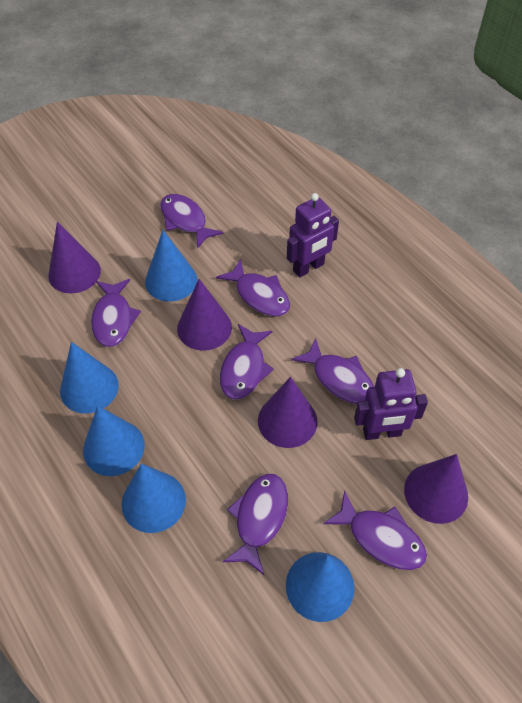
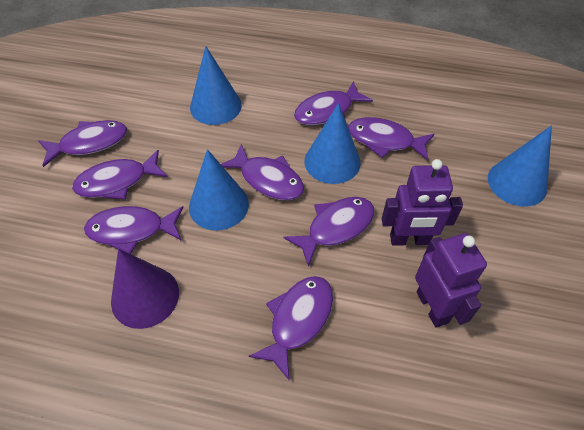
blue cone: [60,342,119,414] [83,405,145,476] [122,464,186,533] [145,230,197,302] [286,552,354,622] = 5 -> [189,149,249,231] [190,46,242,125] [304,103,361,184] [488,125,552,207] = 4
purple cone: [48,222,101,293] [177,279,232,351] [258,377,318,448] [404,454,468,524] = 4 -> [111,249,179,329] = 1
purple fish: [91,279,141,347] [160,194,223,249] [216,259,290,317] [220,324,274,399] [223,474,288,575] [291,338,374,404] [323,490,427,570] = 7 -> [38,120,127,167] [72,150,168,199] [84,206,184,254] [221,144,304,200] [249,276,333,380] [284,197,374,267] [294,81,373,125] [348,117,434,160] = 8

